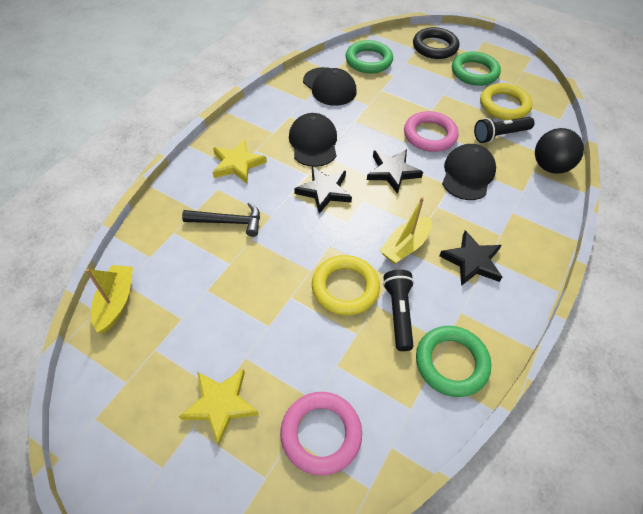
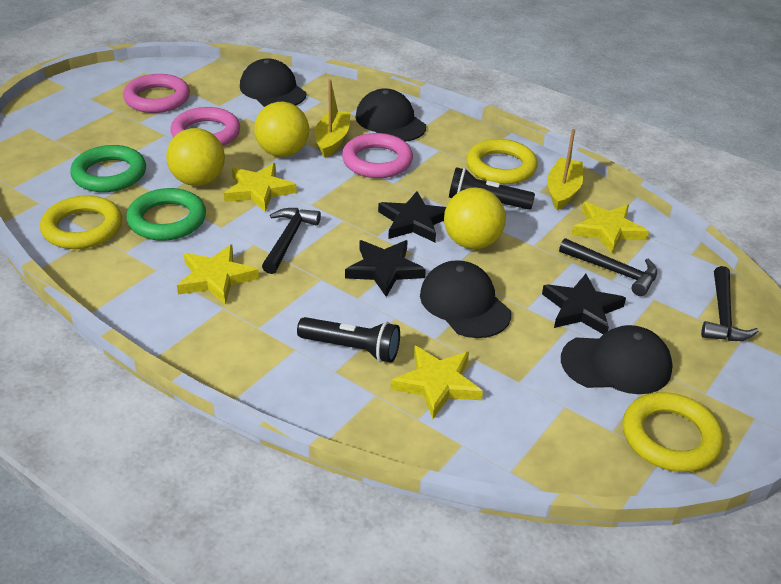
black ball: [535,128,584,174] = 1 -> none = 0
black cap: [289,113,337,167] [303,67,357,106] [442,144,496,200] = 3 -> [240,58,306,107] [355,88,426,142] [420,260,511,338] [561,325,673,394] = 4
black hammer: [182,202,260,237] = 1 -> [262,208,321,274] [559,238,657,296] [701,266,759,341] = 3
black ring: [413,27,459,59] = 1 -> none = 0
green ring: [346,40,393,73] [416,326,491,397] [452,52,501,86] = 3 -> [70,145,146,192] [126,188,206,241] = 2
pink ring: [280,392,362,476] [404,111,458,152] = 2 -> [123,74,190,113] [170,107,240,146] [342,133,413,178] = 3
yellow ball: none = 0 -> [166,128,225,186] [254,102,309,157] [444,188,506,249] = 3
yellow ring: [312,255,380,316] [480,83,532,120] = 2 -> [40,195,122,249] [466,139,538,184] [623,392,723,472] = 3
yellow star: [179,369,259,446] [213,139,267,183] = 2 -> [177,244,259,305] [224,163,297,212] [391,346,483,419] [572,202,649,254] = 4

